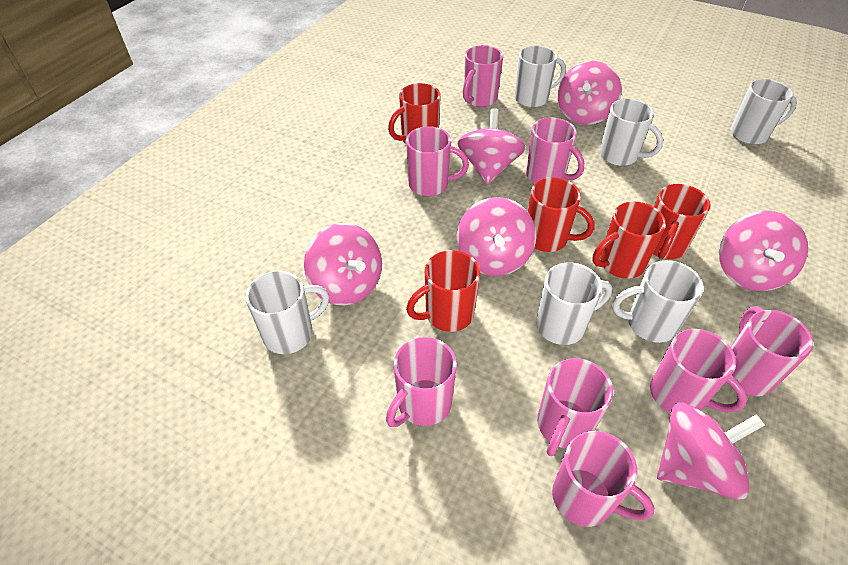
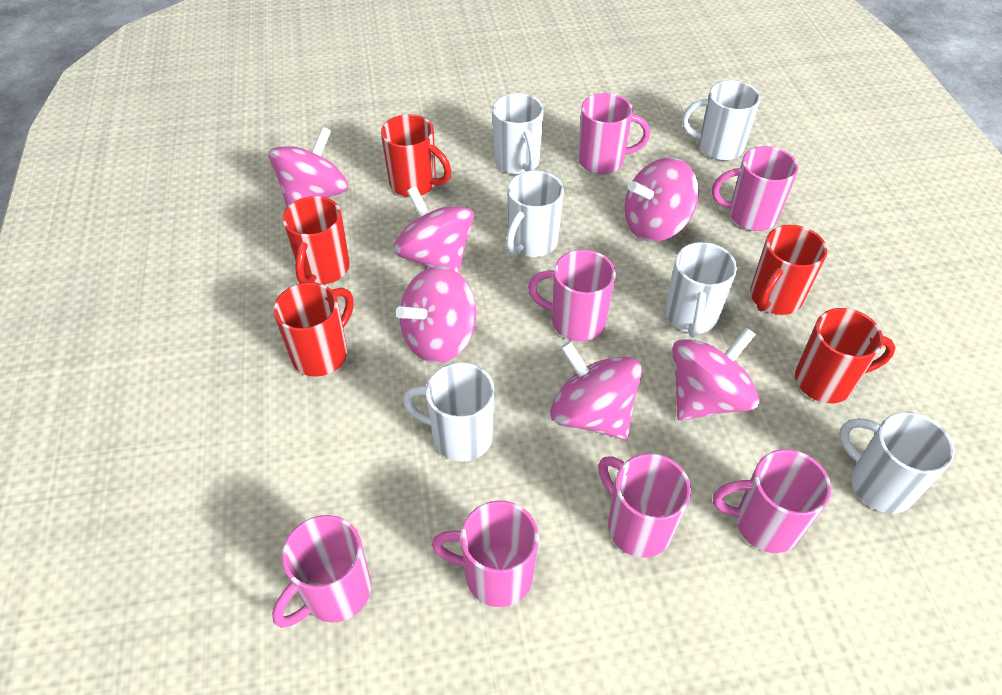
pink mug: [386,337,457,427] [406,126,469,196] [463,45,503,107] [526,118,584,183] [537,358,613,456] [552,431,654,527] [650,329,748,413] [731,306,813,396] = 8 -> [272,515,371,628] [432,500,539,607] [528,250,616,342] [578,93,650,174] [598,453,691,558] [712,146,798,231] [713,449,831,553] = 7

